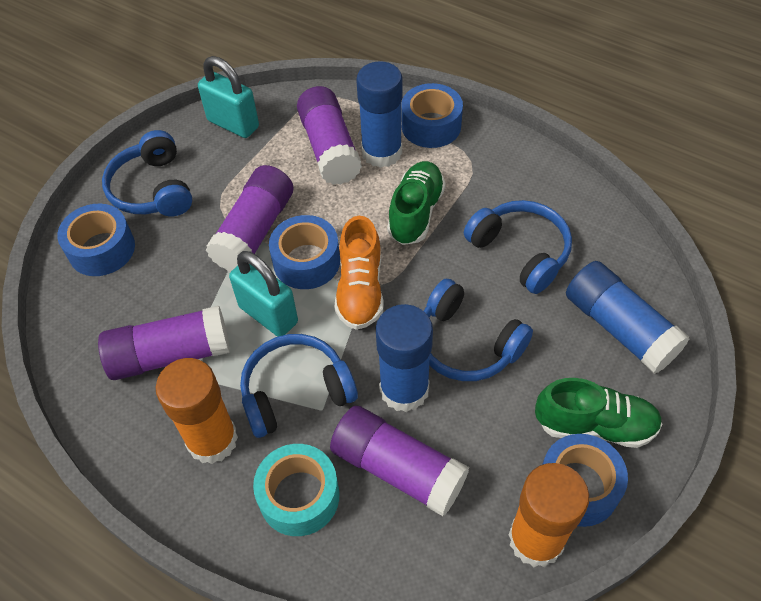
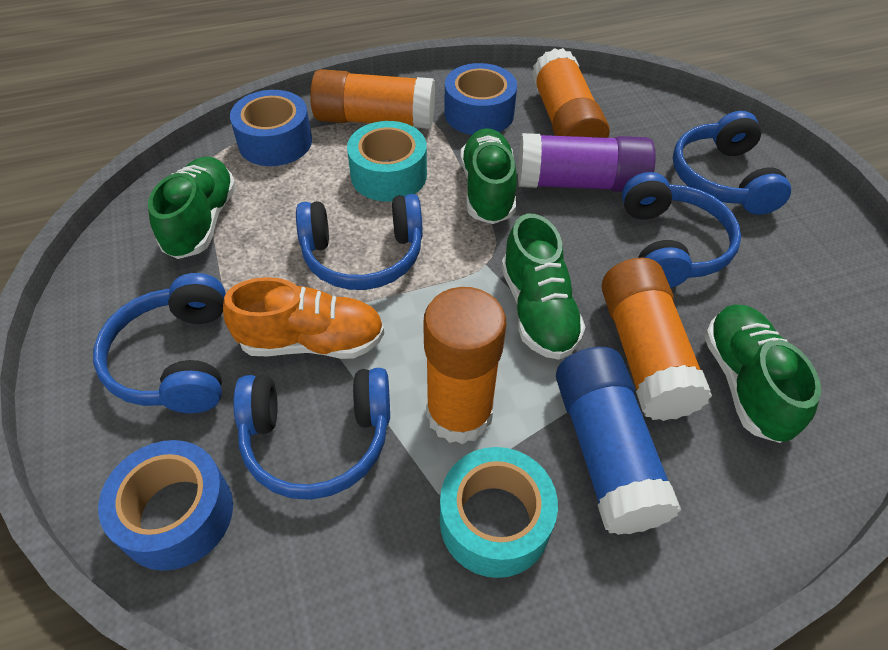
blue glue stick: [356,62,403,168] [376,304,433,412] [566,261,689,374] = 3 -> [556,347,681,535] = 1
blue headphones: [102,130,192,216] [240,334,358,438] [424,278,533,381] [464,200,572,294] = 4 -> [93,273,226,413] [233,368,390,500] [296,194,423,290] [622,172,741,288] [673,111,791,215] = 5
blue tape: [57,204,135,276] [269,215,340,289] [401,83,463,148] [542,434,628,527] = 4 -> [98,440,233,571] [230,90,312,166] [444,63,517,135] = 3
green shoe: [387,161,446,245] [535,378,662,448] = 2 -> [148,157,236,259] [460,128,517,224] [502,214,586,360] [704,304,821,443] = 4
orange glue stick: [156,358,238,464] [509,463,589,567] = 2 -> [310,69,435,129] [423,287,506,444] [532,48,610,138] [602,258,712,421] = 4
purple glue stick: [98,306,230,380] [206,165,293,271] [297,86,362,185] [330,406,469,516] = 4 -> [518,133,656,192] = 1
turquoise padlock: [198,56,259,138] [229,251,298,337] = 2 -> none = 0
turquoise tape: [253,444,339,536] = 1 -> [347,121,427,202] [440,447,558,578] = 2

